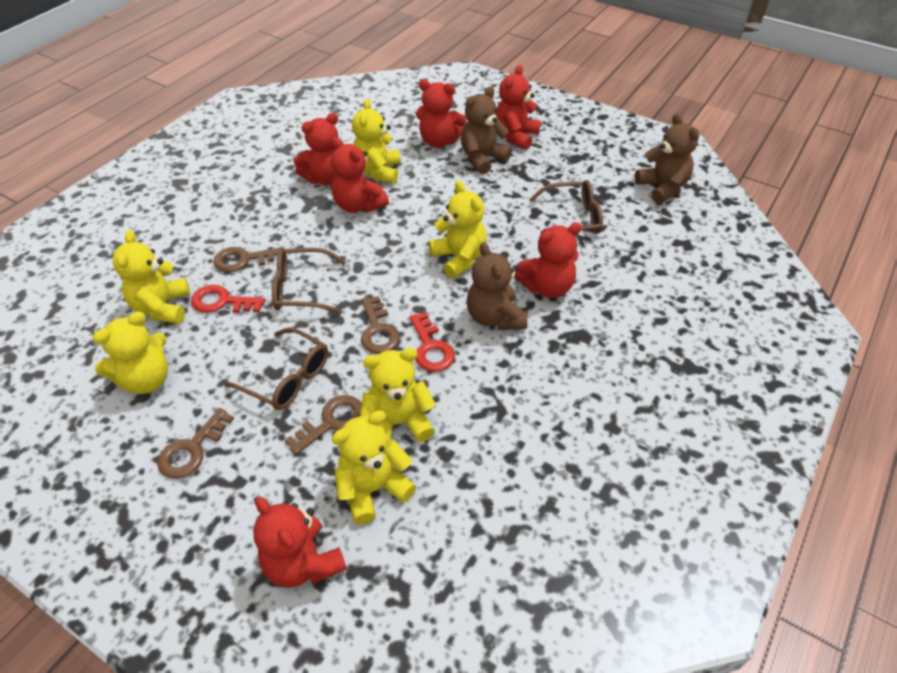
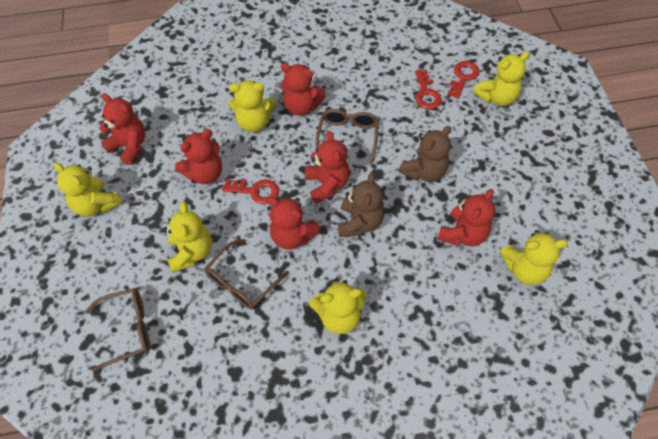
brown key: [157,408,234,479] [213,247,284,272] [285,395,362,455] [361,296,400,354] = 4 -> none = 0
brown teddy bear: [461,86,512,174] [467,242,528,330] [635,113,700,204] = 3 -> [338,172,384,237] [399,126,451,182] = 2
red key: [191,285,265,313] [410,312,455,372] = 2 -> [222,179,279,204] [415,70,442,109] [448,61,480,99] = 3

